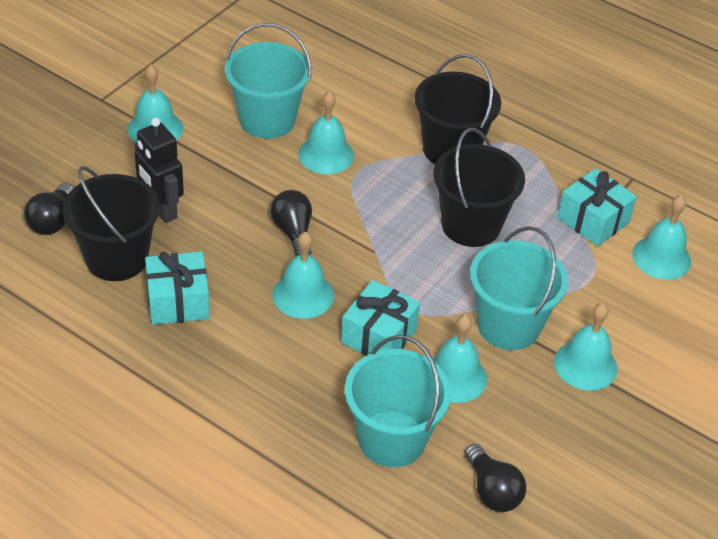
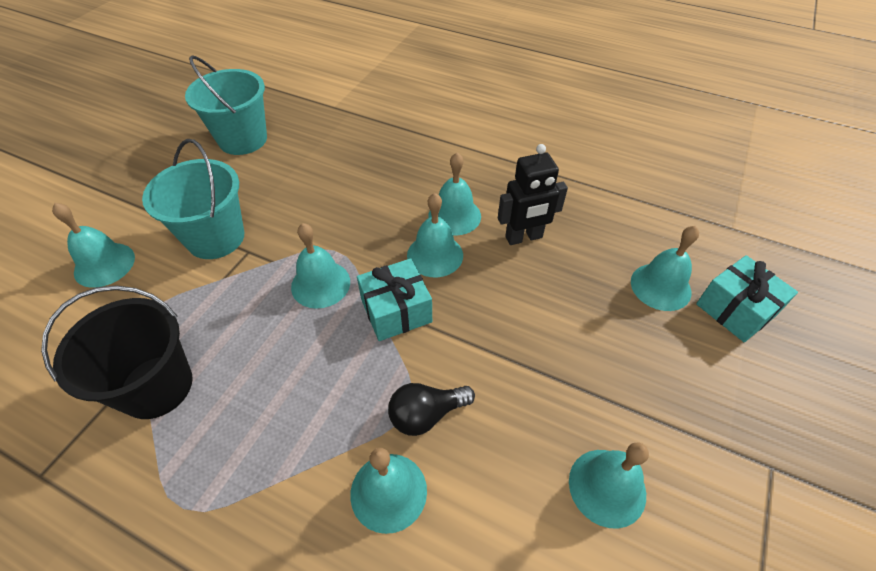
black bucket: [63,166,160,281] [414,54,501,164] [434,128,525,247] = 3 -> [41,285,193,419] = 1
black light bulb: [24,183,73,235] [270,190,312,256] [464,444,526,512] = 3 -> [388,383,475,436] = 1
turquoise bell: [128,64,183,142] [272,231,334,319] [298,91,354,174] [433,315,487,403] [554,303,617,390] [632,195,691,280] = 6 -> [52,203,135,288] [291,223,350,309] [350,448,427,534] [407,193,463,277] [428,153,481,235] [569,442,649,529] [631,226,699,311] = 7
turquoise bucket: [225,23,311,138] [345,335,451,467] [470,226,568,350] = 3 -> [142,139,244,259] [185,55,267,155] = 2
turquoise gift: [145,252,210,325] [341,280,420,356] [557,168,637,246] = 3 -> [357,258,432,341] [696,255,798,342] = 2

